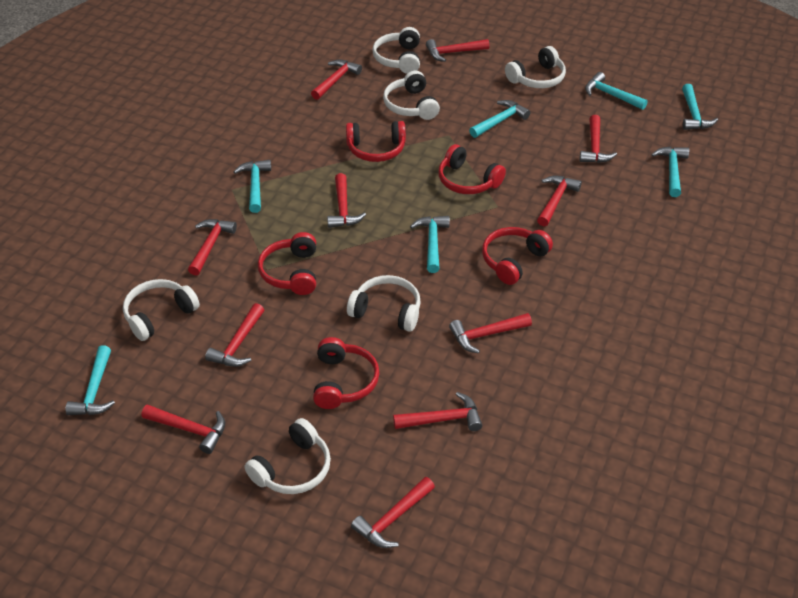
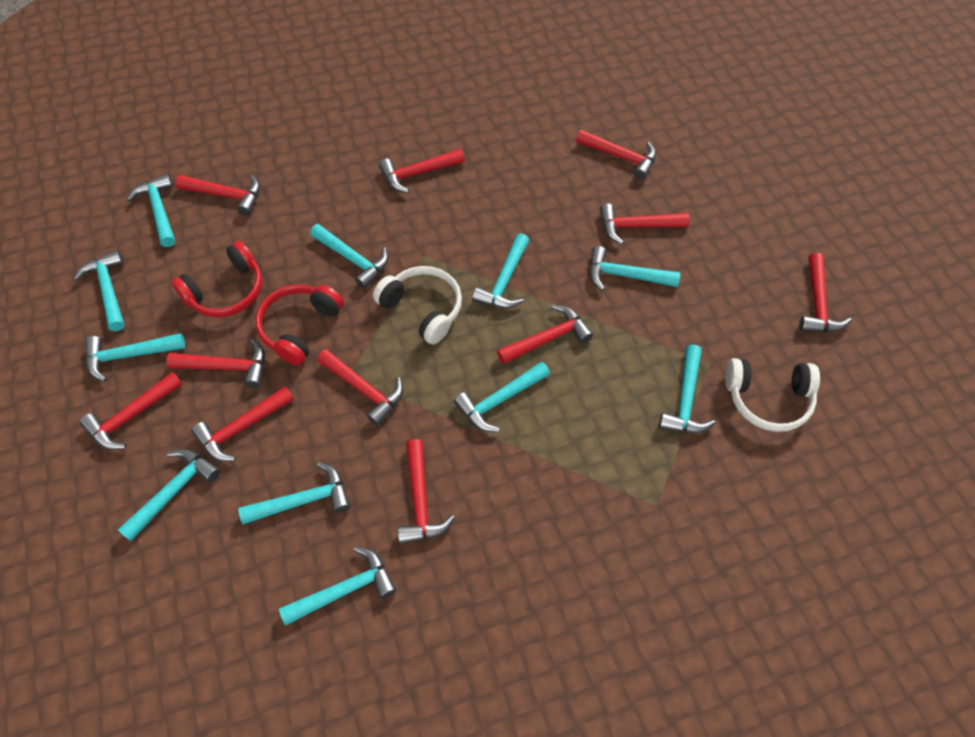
red headphones: [258,232,316,295] [313,337,380,409] [346,121,406,162] [438,144,506,194] [482,227,553,285] = 5 -> [172,241,262,317] [255,284,344,366] = 2
turquoise hammer: [65,345,115,415] [233,160,271,213] [410,216,450,273] [469,100,531,138] [585,72,648,110] [651,147,689,197] [682,84,718,130] = 7 -> [74,250,125,331] [85,333,185,382] [118,449,220,541] [127,174,175,247] [238,462,350,524] [279,546,396,626] [310,224,388,289] [453,361,550,432] [472,233,529,309] [589,246,680,291] [659,344,716,434] = 11
white headphones: [123,279,200,341] [245,418,331,494] [347,275,421,332] [372,27,420,74] [383,71,440,120] [505,46,566,88] = 6 -> [373,266,462,344] [725,358,820,432] = 2

